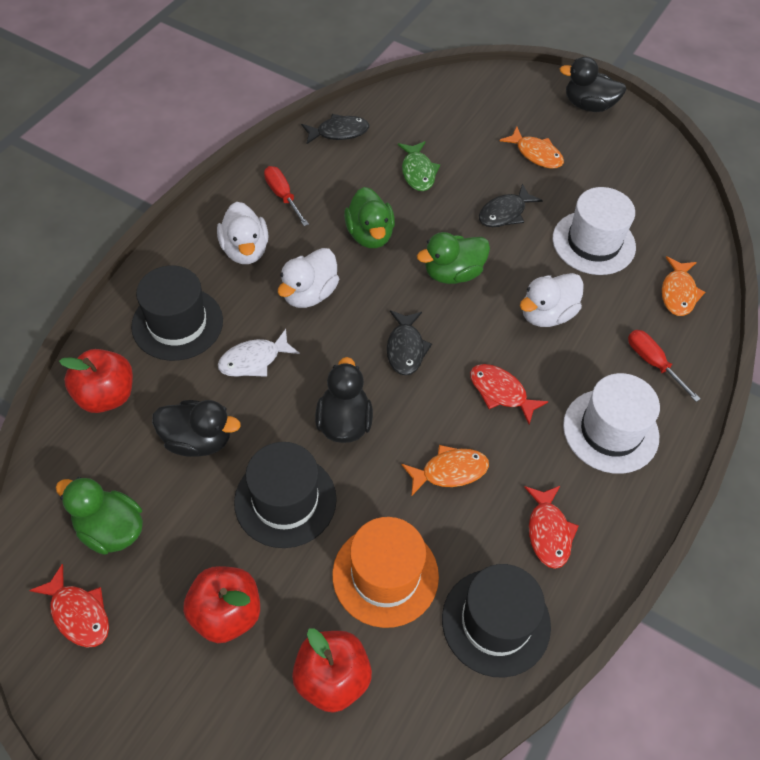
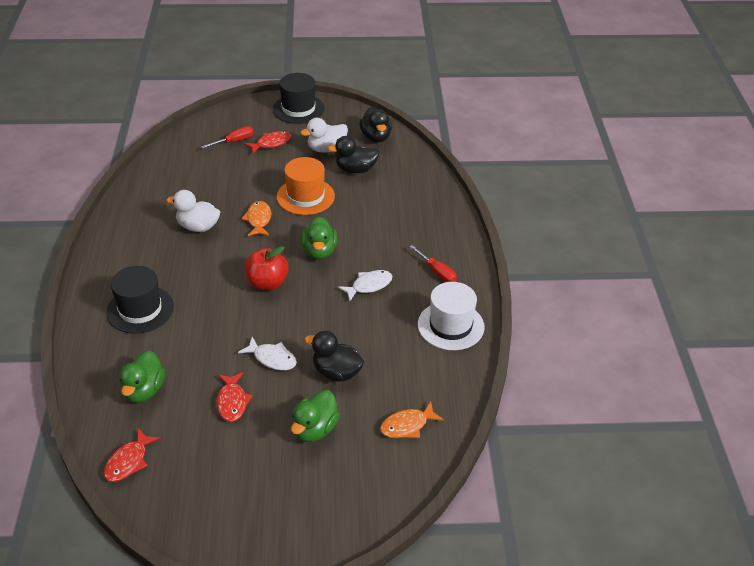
black fish: [301,114,369,144] [387,310,432,375] [479,184,543,227] = 3 -> none = 0
black hat: [131,266,223,361] [234,442,337,548] [442,564,551,678] = 3 -> [106,266,174,334] [273,73,325,124] = 2
green fish: [398,141,440,191] = 1 -> none = 0
orange fish: [401,445,489,496] [500,127,564,169] [662,256,705,316] = 3 -> [241,201,271,236] [380,402,444,438] = 2
red apple: [59,349,133,413] [183,566,260,643] [292,628,372,713] = 3 -> [245,246,288,290] = 1
white duck: [217,202,269,264] [278,248,339,308] [520,273,584,327] = 3 -> [166,190,220,232] [300,118,348,153] = 2
white fish: [218,329,300,377] = 1 -> [238,337,297,370] [338,270,393,301] = 2
white hat: [553,187,636,275] [563,373,660,474] = 2 -> [418,282,485,350] = 1

